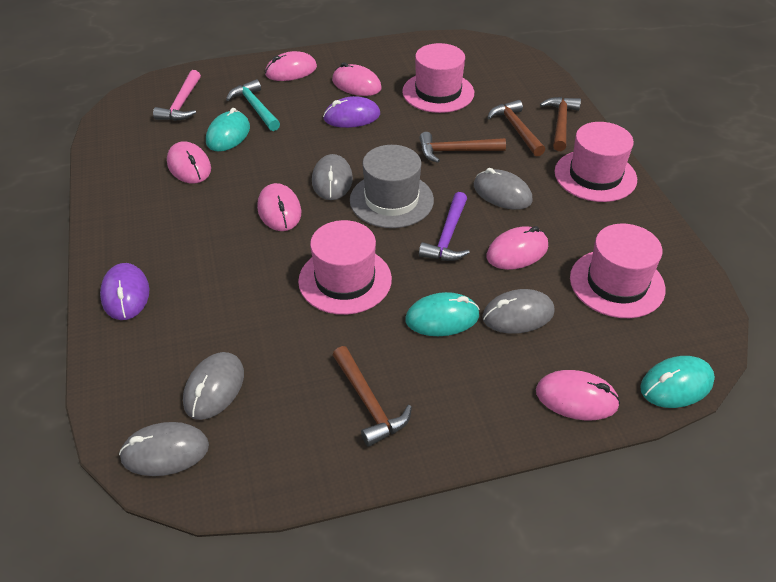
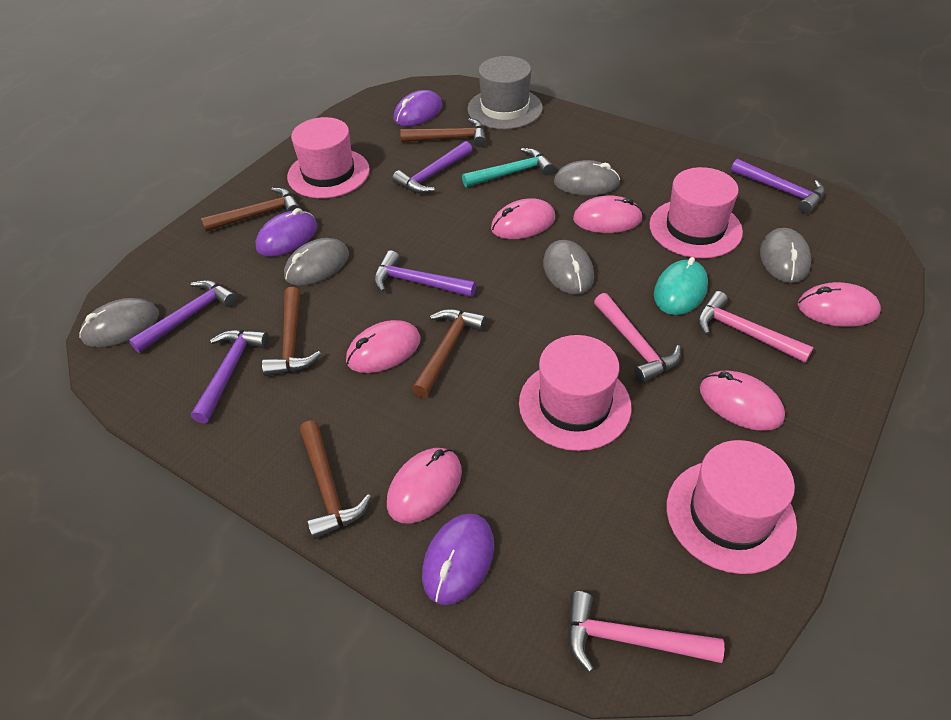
brown hammer: [333,346,412,447] [419,132,506,163] [487,100,545,156] [540,97,581,151] = 4 -> [201,187,301,232] [262,287,321,376] [300,420,371,540] [400,118,486,147] [412,309,486,398] = 5
pink hammer: [153,70,201,121] = 1 -> [567,591,724,672] [594,293,681,383] [698,291,814,363] = 3
purple hammer: [419,192,470,261] = 1 -> [129,280,237,353] [191,329,269,424] [374,250,476,297] [392,141,473,194] [731,159,825,214] = 5
purple mouse: [100,263,149,320] [323,96,380,128] = 2 -> [255,208,318,257] [394,90,442,126] [422,513,494,605] = 3
turquoise mouse: [206,108,250,152] [405,292,480,336] [640,356,715,408] = 3 -> [654,257,708,315] = 1

